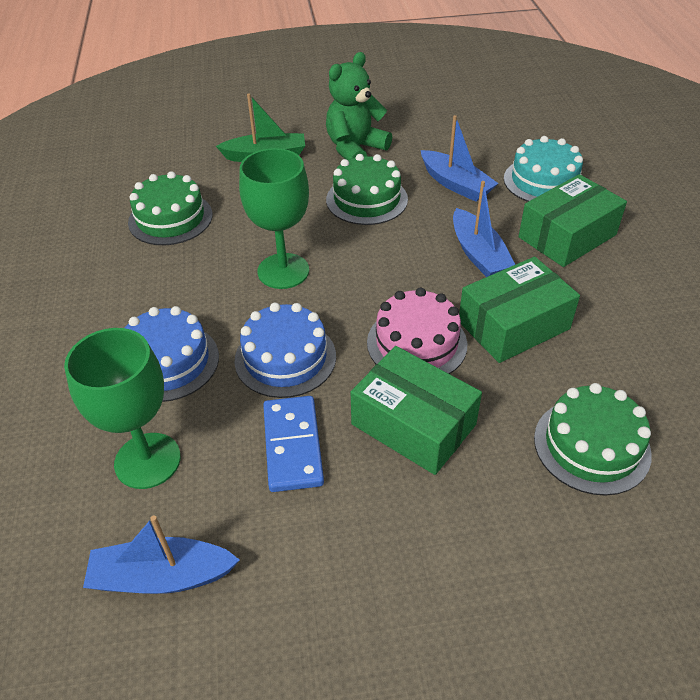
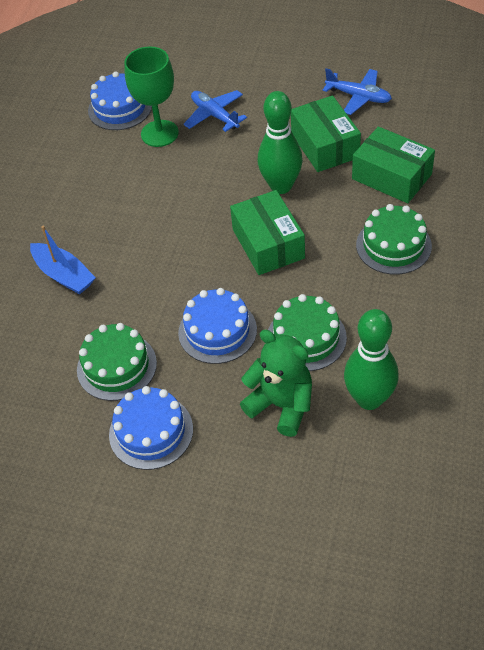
blue boat: [83,515,240,594] [421,115,498,202] [453,181,516,277] = 3 -> [30,225,96,294] = 1
blue cake: [125,306,219,402] [234,303,336,398] = 2 -> [88,71,152,130] [109,386,193,470] [178,288,257,364] = 3
blue domino: [263,396,324,492] = 1 -> none = 0
blue plane: none = 0 -> [184,90,247,132] [323,68,392,115] = 2
green boat: [216,93,305,162] = 1 -> none = 0
green bowling pin: none = 0 -> [258,91,303,194] [344,309,399,410] = 2
green goblet: [64,328,181,489] [239,148,309,289] = 2 -> [124,46,179,147] = 1
pink cake: [367,288,467,374] = 1 -> none = 0
turquoise cake: [504,136,583,202] = 1 -> none = 0

